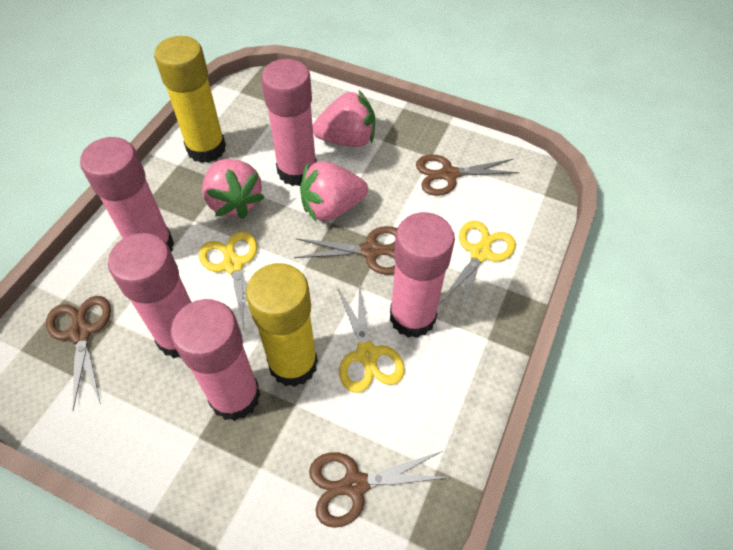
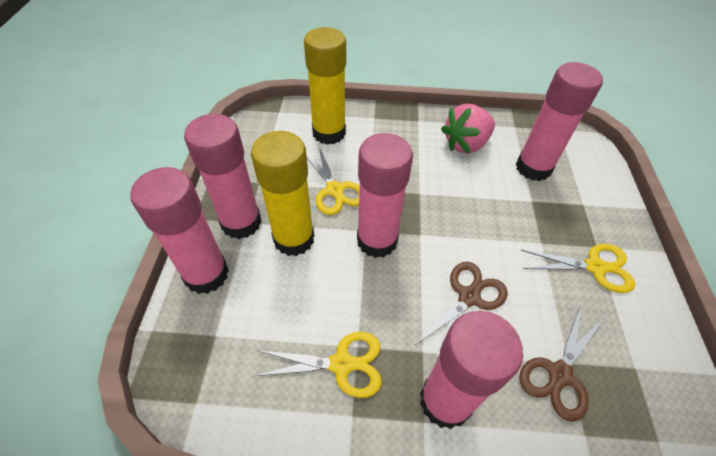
brown scissors: [46,296,111,410] [294,226,397,275] [309,451,451,528] [416,155,520,196] = 4 -> [415,262,508,360] [519,305,604,422] = 2
pink strawberry: [202,159,265,219] [300,161,368,221] [313,91,375,147] = 3 -> [441,104,495,154] = 1

